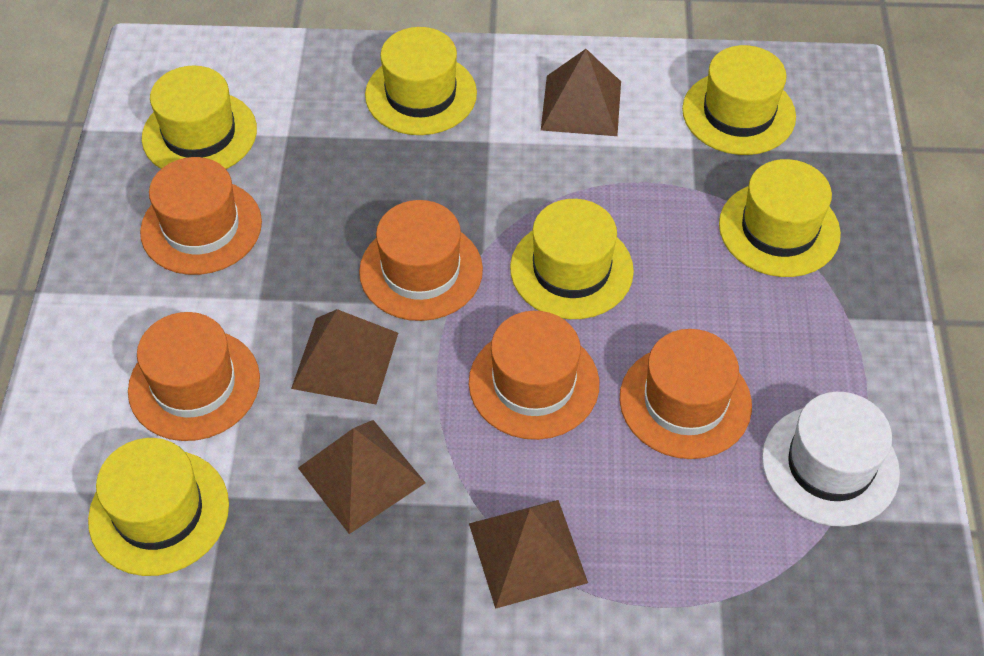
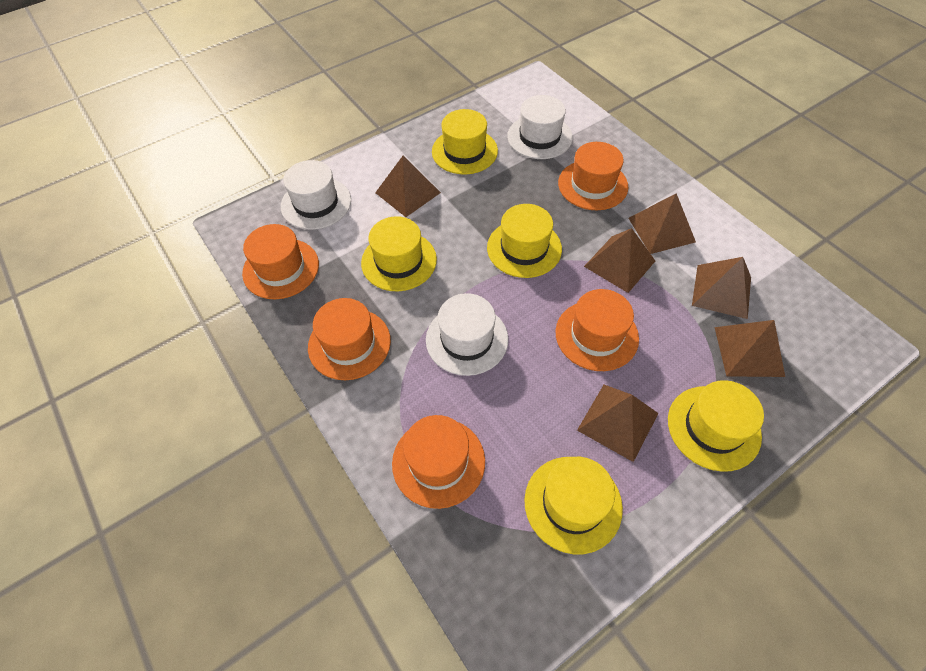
brown pyramid: [291,309,398,404] [298,420,426,534] [469,500,588,609] [541,49,621,136] = 4 -> [375,156,441,217] [577,385,659,462] [584,228,655,293] [628,193,696,254] [692,257,751,319] [715,320,785,377] = 6
white hat: [762,392,900,527] = 1 -> [281,160,351,230] [426,293,508,376] [507,95,573,159] = 3
yellow hat: [88,438,229,576] [142,66,257,169] [365,27,477,135] [510,199,634,319] [682,45,796,155] [719,159,841,277] = 6 -> [361,216,437,291] [432,109,498,174] [487,204,562,278] [524,457,623,554] [668,380,764,472] = 5

